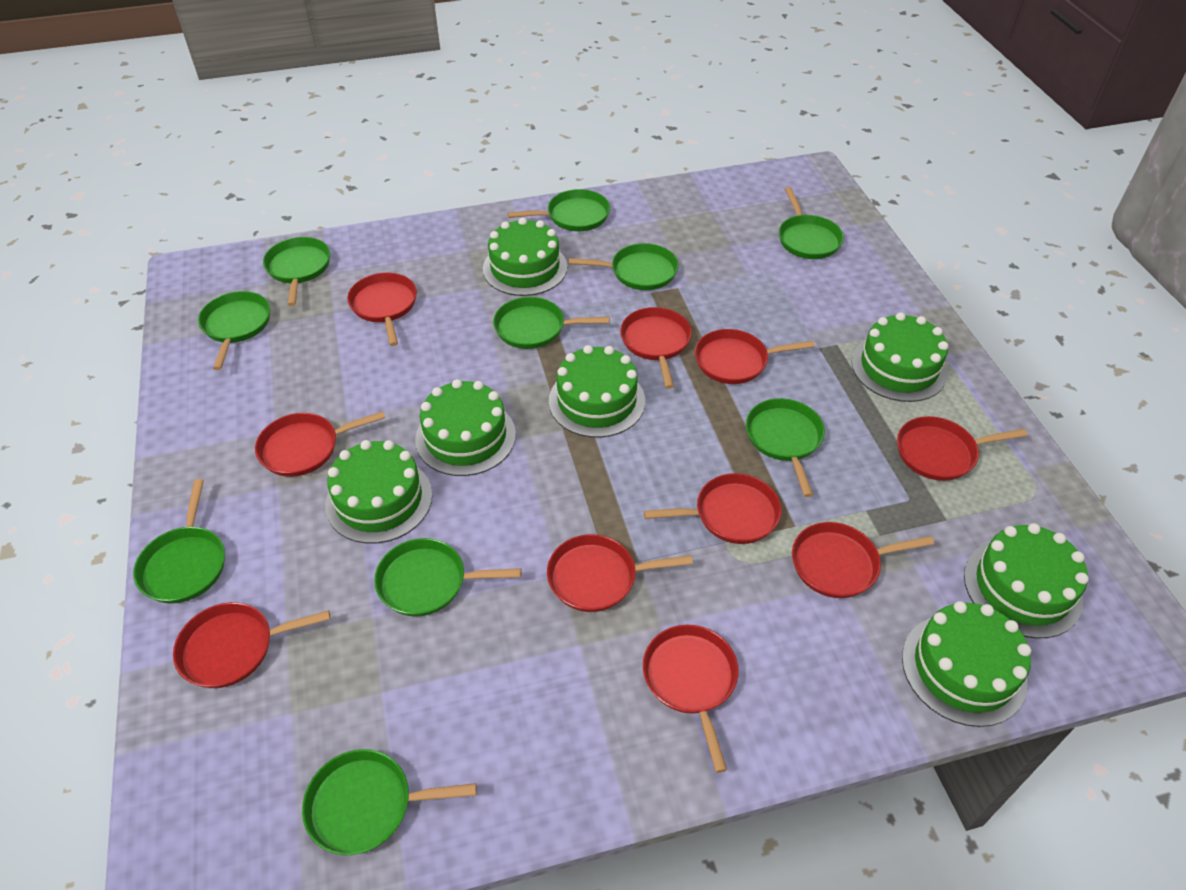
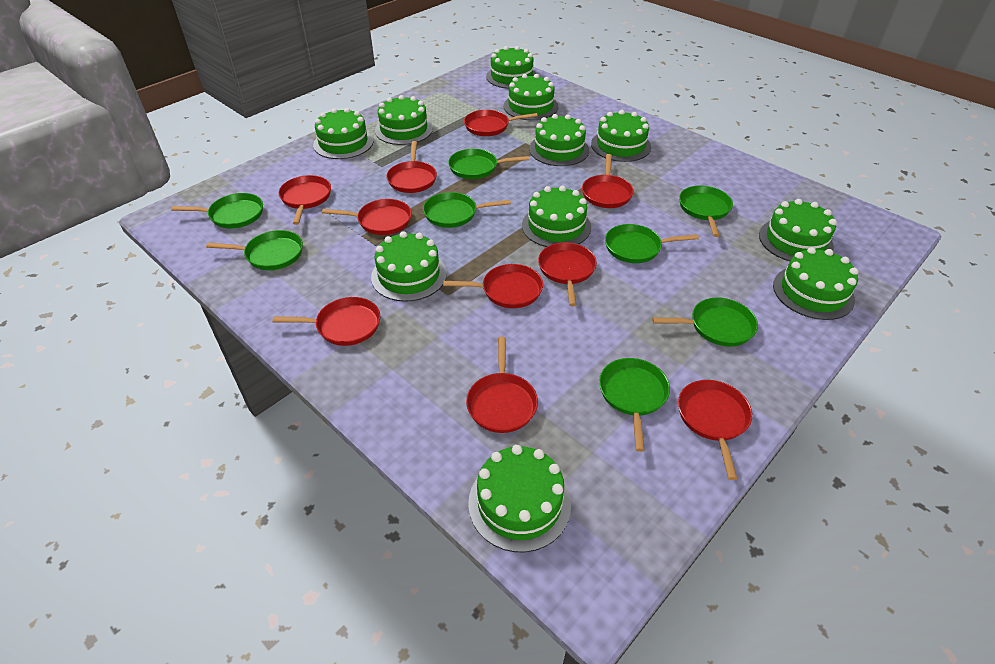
green cake: [325,440,432,544] [415,379,516,476] [483,217,567,296] [549,345,645,438] [851,312,948,402] [902,601,1031,727] [964,523,1089,639] = 7 -> [313,108,373,159] [371,231,447,302] [375,95,433,145] [468,445,571,552] [486,46,537,89] [503,74,558,120] [522,186,591,247] [529,114,589,166] [591,110,651,162] [759,199,837,261] [773,247,858,320] = 11
green pan: [133,479,225,603] [198,291,270,370] [263,237,330,306] [302,749,477,855] [374,538,521,617] [493,297,610,349] [508,189,610,231] [569,243,679,290] [746,398,825,497] [779,187,844,259] = 10 -> [171,193,263,229] [206,230,303,270] [423,192,511,228] [448,149,529,179] [599,358,670,452] [605,224,699,263] [652,298,758,346] [679,185,733,237] = 8

